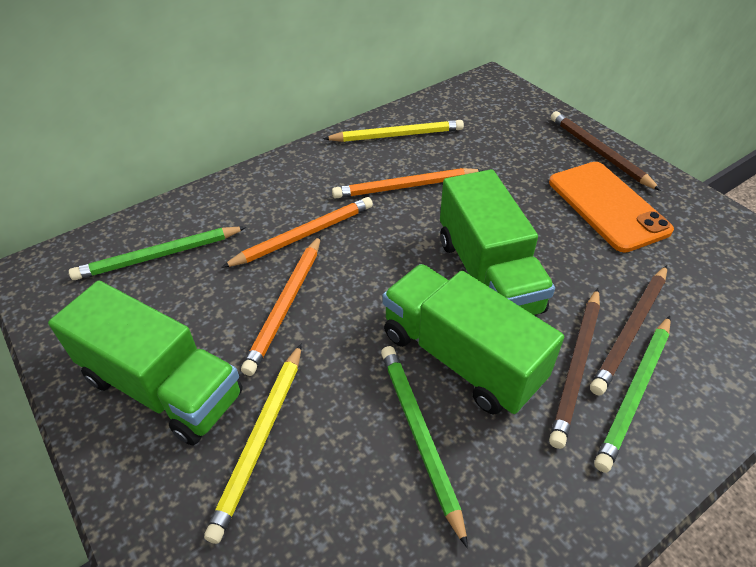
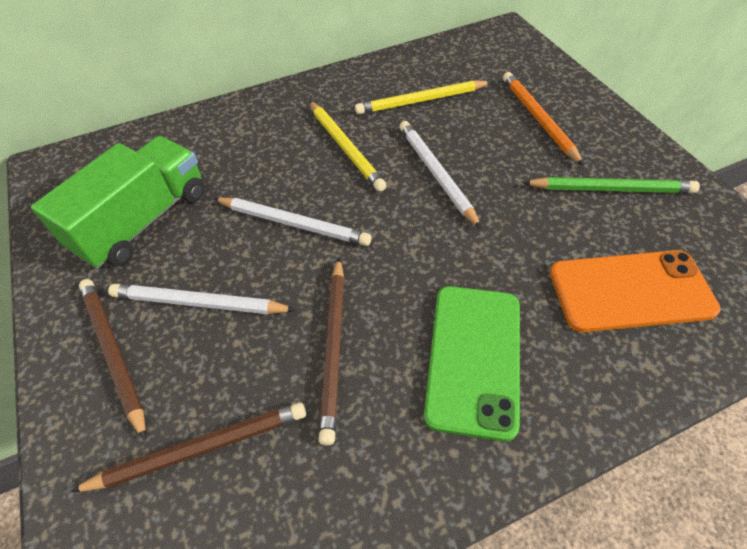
green pencil: [69,226,246,280] [381,346,468,548] [594,316,671,473] = 3 -> [523,177,700,193] = 1
green phone: none = 0 -> [424,286,520,442] = 1
green truck: [48,281,243,445] [382,264,564,414] [440,169,555,315] = 3 -> [31,136,205,269] = 1
orange pencil: [221,197,373,268] [241,235,321,376] [332,168,484,199] = 3 -> [503,72,584,166] = 1
white pencil: none = 0 -> [108,284,296,314] [213,197,371,246] [400,121,481,229] = 3

